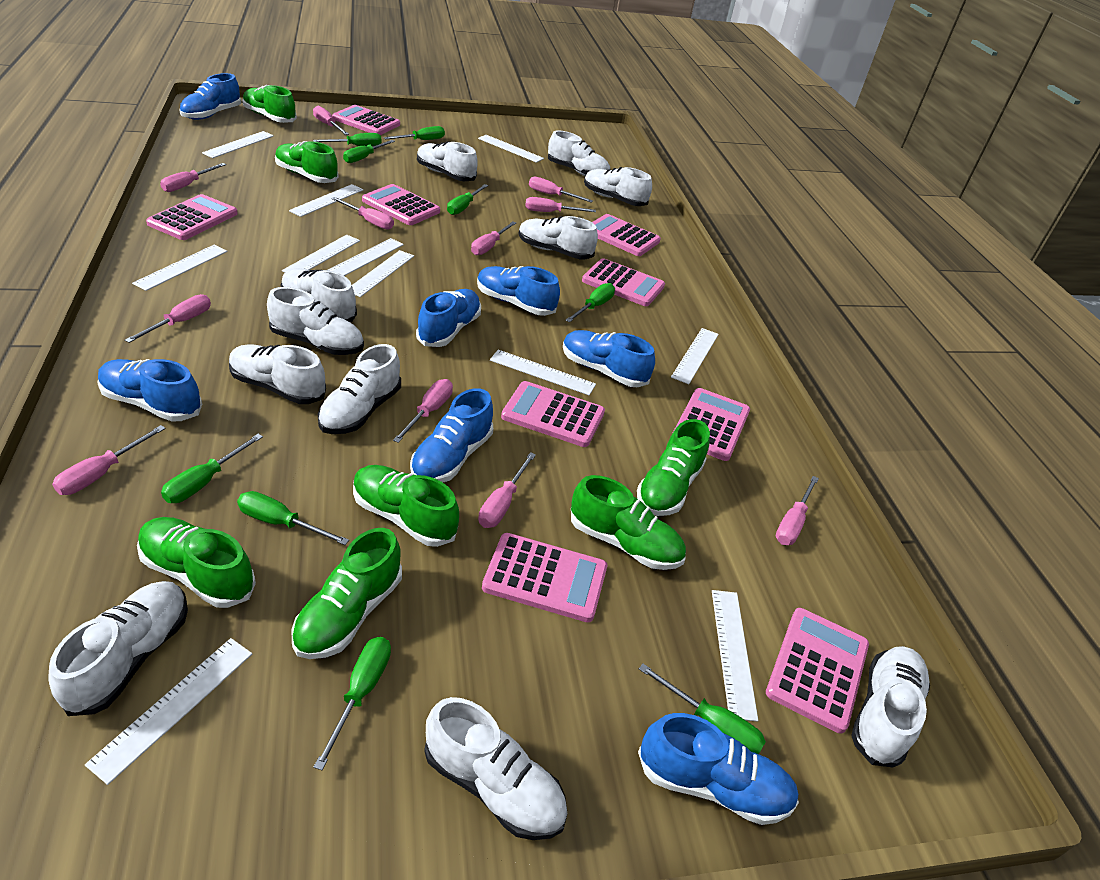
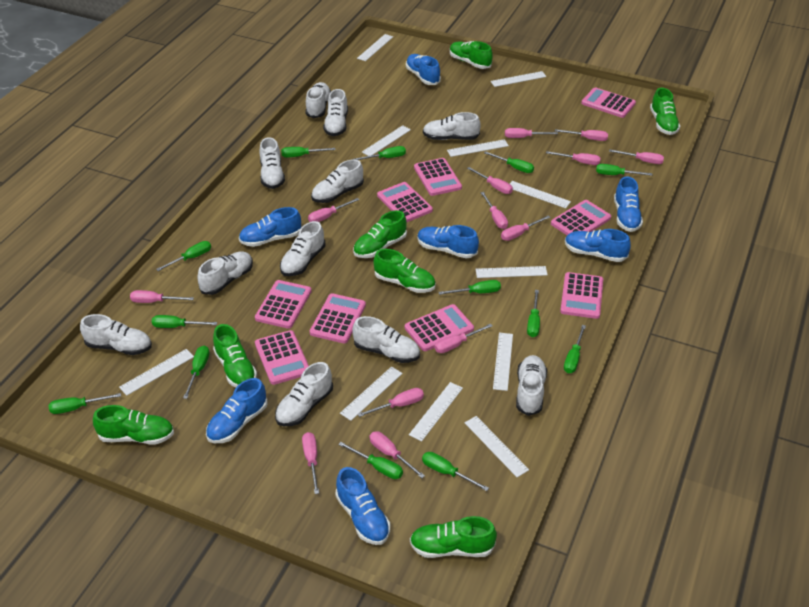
green screwdriver: [161,434,263,503] [237,491,349,545] [313,133,381,146] [314,637,391,770] [343,140,395,163] [384,126,445,140] [447,184,488,215] [566,283,615,322] [639,664,766,754] = 9 -> [48,393,121,414] [152,315,217,328] [156,241,211,271] [183,346,210,399] [281,147,336,157] [338,442,403,479] [354,146,406,160] [422,452,489,491] [438,280,501,295] [484,151,534,173] [527,290,540,337] [564,325,586,373] [596,164,652,176] = 13
pink screwdriver: [52,425,166,495] [125,294,211,343] [160,163,226,192] [313,106,349,135] [331,197,394,230] [393,379,453,443] [471,221,516,255] [478,452,536,528] [525,197,596,212] [529,177,593,203] [776,476,819,545] = 11 -> [130,290,194,303] [302,432,319,494] [308,198,359,222] [358,388,424,417] [370,431,425,478] [435,324,492,353] [467,167,513,194] [480,192,508,229] [501,215,550,241] [505,128,558,138] [546,151,601,165] [555,129,608,141] [609,149,664,164] = 13

